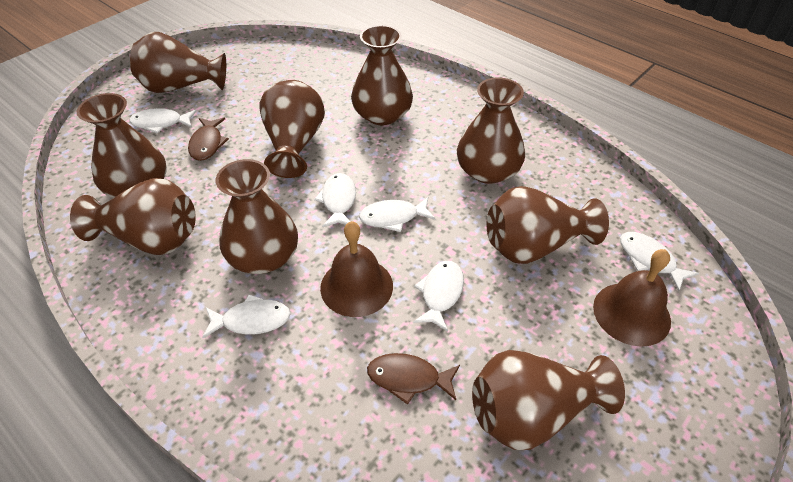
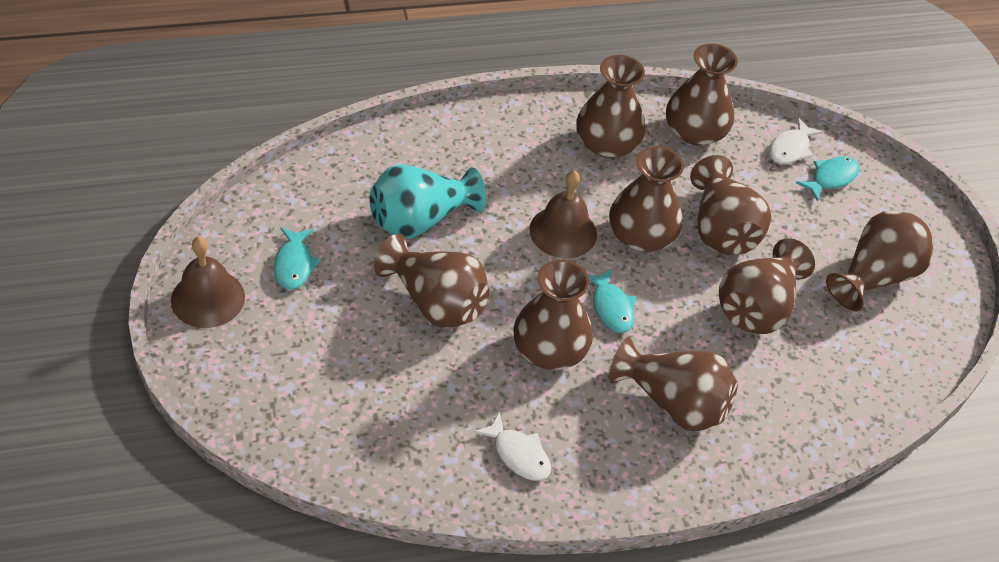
brown fish: [188,118,229,161] [367,353,460,405] = 2 -> none = 0
turquoise fish: none = 0 -> [274,228,321,290] [588,269,636,333] [796,157,860,202] = 3
turquoise vase: none = 0 -> [369,164,486,239] = 1
white fish: [129,108,197,134] [202,294,291,338] [314,173,356,227] [359,197,436,232] [413,261,464,332] [620,232,699,291] = 6 -> [473,412,551,481] [769,118,823,164] = 2

